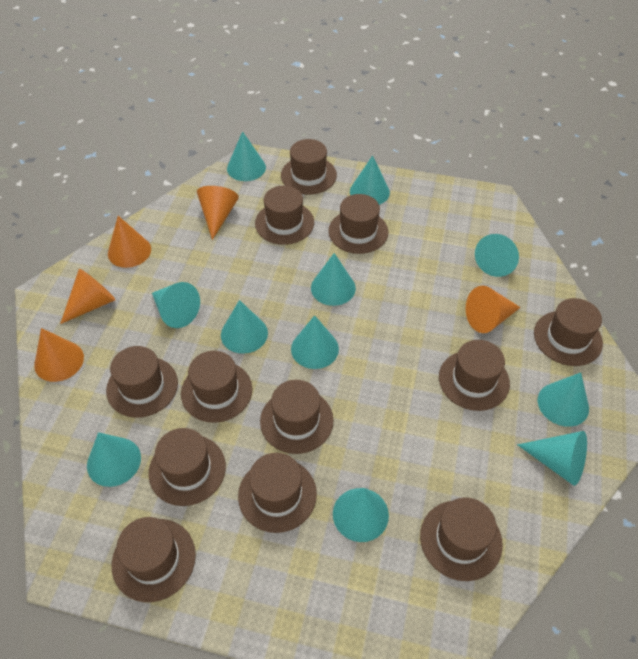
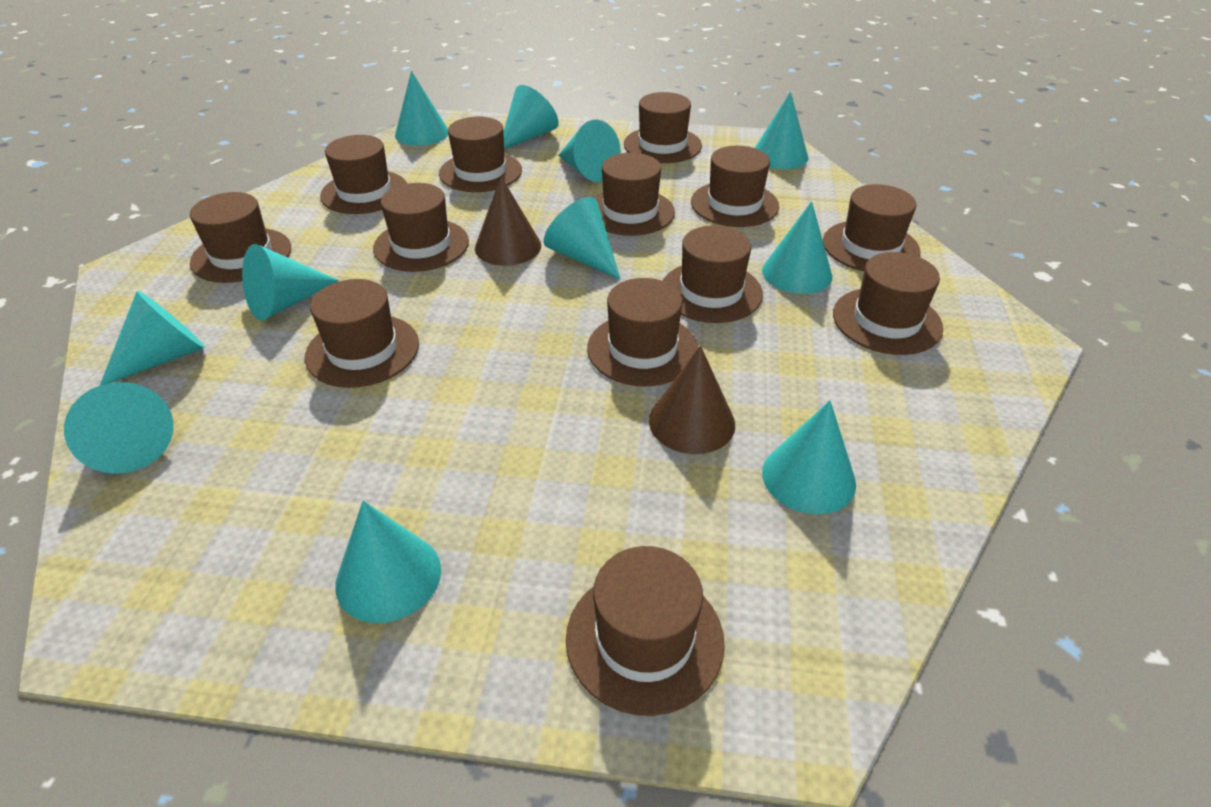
brown cone: none = 0 -> [475,177,541,266] [649,345,735,454] = 2
brown hat: [106,346,178,418] [112,517,196,602] [148,428,226,506] [181,351,252,423] [238,453,317,533] [255,185,314,245] [260,380,333,454] [281,139,337,195] [328,194,388,254] [420,497,503,581] [439,340,510,411] [534,298,603,366] = 12 -> [190,192,291,283] [305,279,419,388] [320,135,407,214] [373,183,469,272] [439,116,522,192] [566,546,725,716] [587,278,698,386] [594,153,675,236] [624,92,702,163] [663,225,763,323] [691,146,779,227] [823,184,920,271] [833,252,943,355] = 13
orange cone: [34,328,84,382] [60,269,115,324] [108,216,151,268] [197,186,239,240] [466,286,521,333] = 5 -> none = 0

